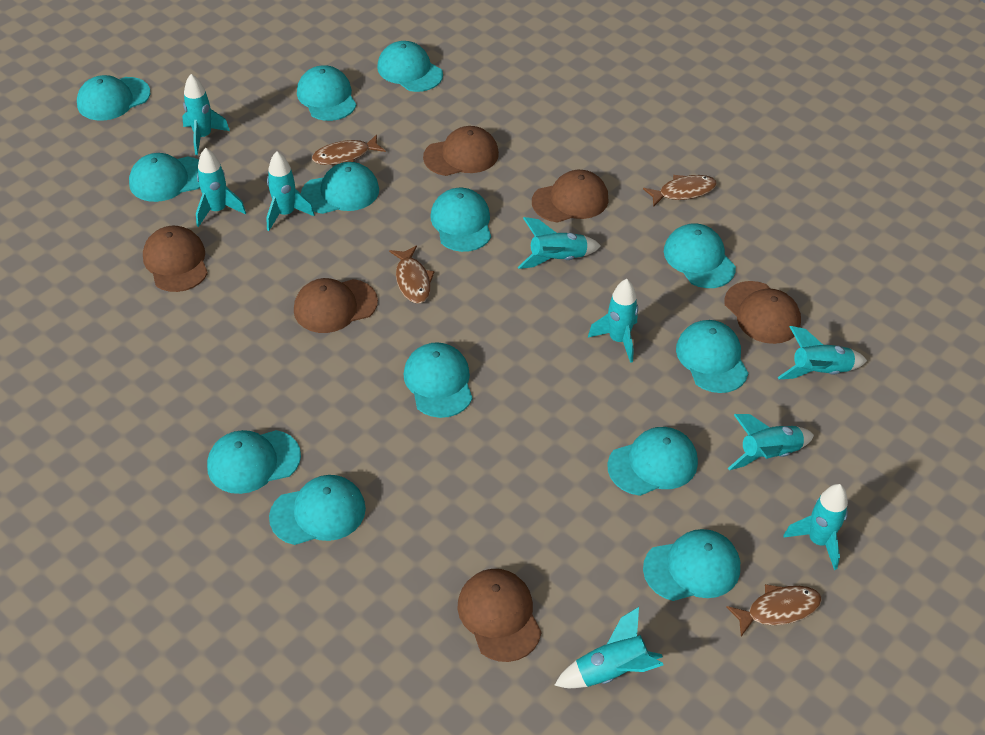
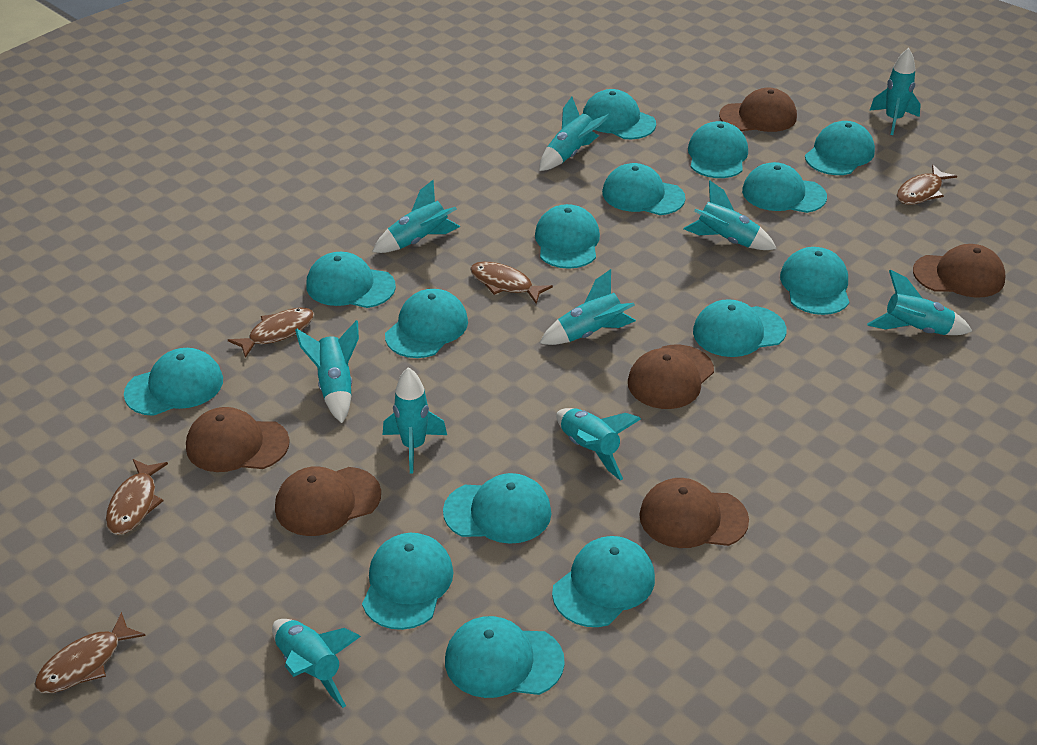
brown fish: [312,134,386,165] [389,246,435,304] [643,175,717,207] [726,584,822,637] = 4 -> [34,612,146,693] [106,459,168,535] [228,308,314,358] [470,262,553,304] [897,165,957,205] = 5
turquoise cap: [77,75,150,121] [129,153,200,202] [207,430,301,494] [269,475,366,545] [297,65,356,121] [301,162,379,214] [377,41,443,92] [404,342,473,418] [431,188,491,252] [607,427,698,496] [643,529,740,601] [664,223,736,288] [676,320,748,393] = 13 -> [124,348,223,416] [306,252,396,308] [362,533,454,630] [385,289,468,358] [443,473,552,544] [445,616,565,698] [535,204,600,269] [552,536,655,627] [583,89,656,139] [602,163,686,215] [688,121,748,178] [693,299,787,357] [742,162,827,213] [780,247,849,315] [805,121,875,175] = 15
turquoise rocket: [182,74,230,155] [196,148,246,227] [266,151,315,231] [518,217,601,269] [554,607,663,688] [588,279,638,363] [728,414,814,470] [778,326,867,380] [784,484,848,570] = 9 -> [272,619,361,708] [295,320,359,423] [372,180,460,253] [383,367,447,474] [539,97,610,171] [540,269,636,345] [556,408,641,481] [683,180,777,250] [867,270,972,335] [869,48,921,135] = 10

